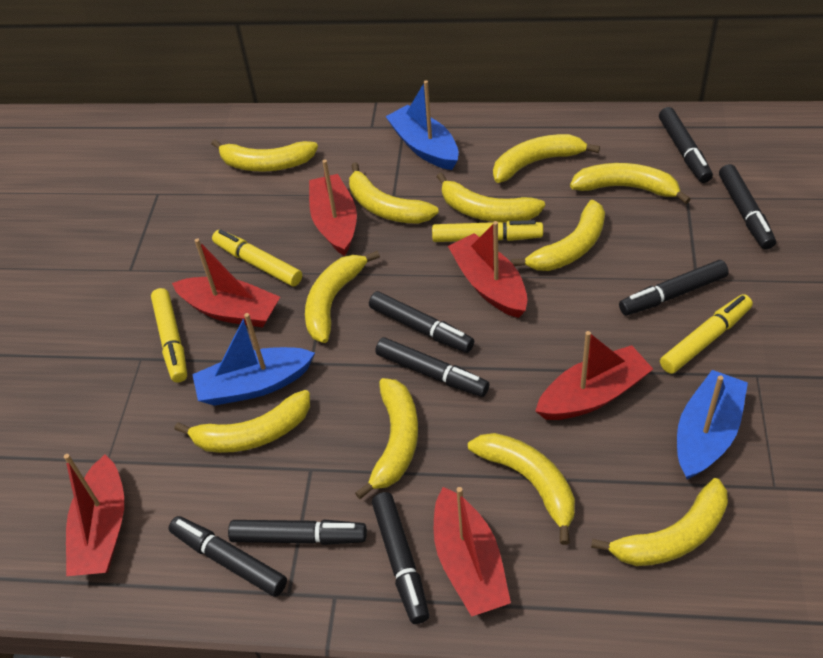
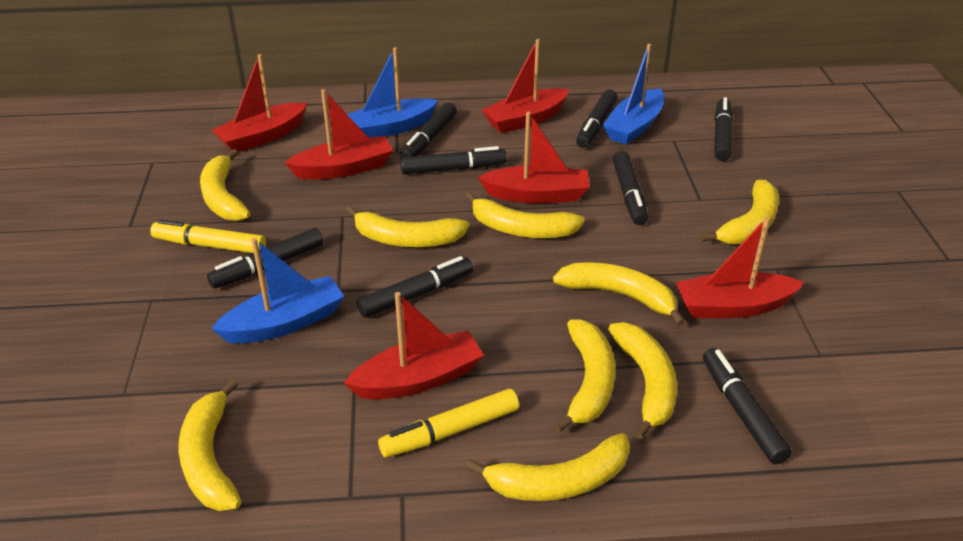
yellow banana: [174,390,310,453] [211,139,318,171] [305,251,380,343] [349,162,439,224] [355,378,418,499] [436,173,545,223] [468,433,575,545] [493,134,600,183] [511,200,605,271] [570,163,691,204] [591,478,728,566] = 11 -> [179,379,241,511] [200,149,250,221] [346,206,469,247] [465,433,630,501] [466,191,585,238] [553,262,685,326] [553,320,615,433] [608,322,677,439] [700,180,779,244] = 9
yellow marker: [151,288,187,382] [212,230,302,287] [432,220,543,242] [660,294,753,374] = 4 -> [150,219,266,253] [378,389,519,458] = 2

